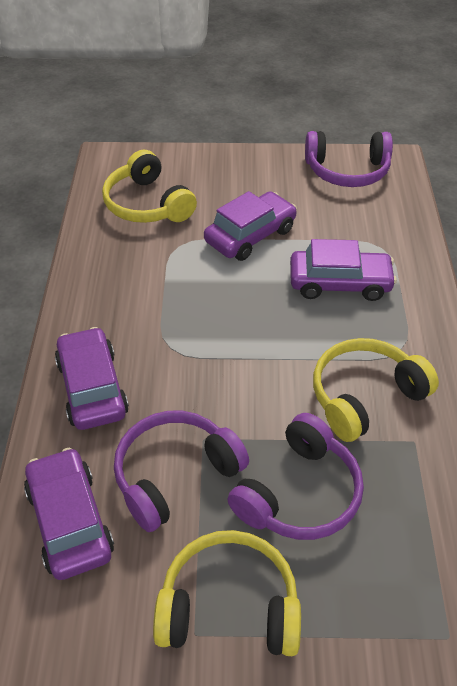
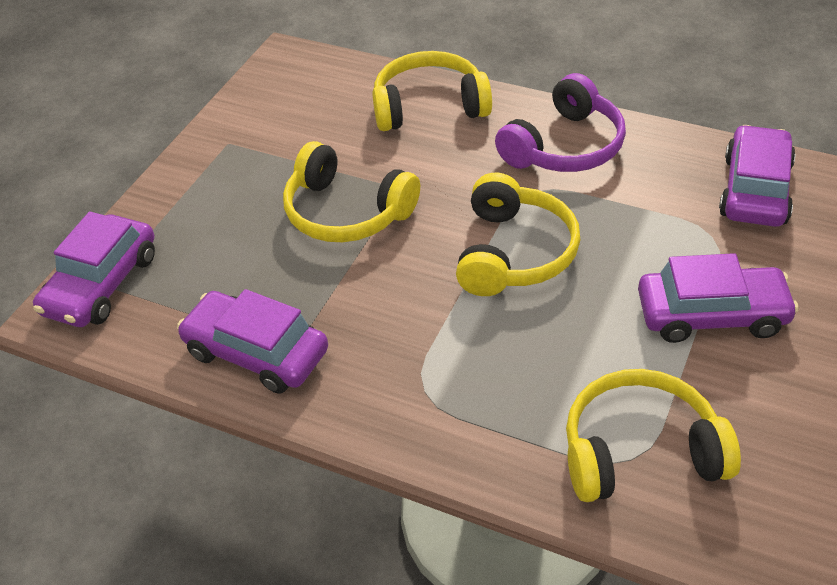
purple headphones: [114,411,249,532] [227,413,364,540] [305,131,393,187] = 3 -> [495,73,626,172] = 1
yellow headphones: [102,150,197,223] [153,530,301,656] [313,338,439,442] = 3 -> [283,141,420,242] [372,51,492,131] [456,173,580,296] [566,369,741,502] = 4

